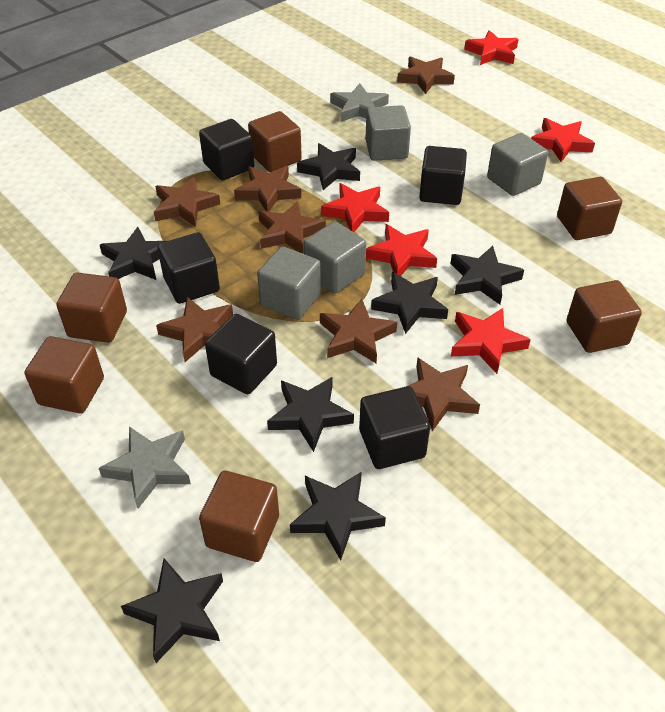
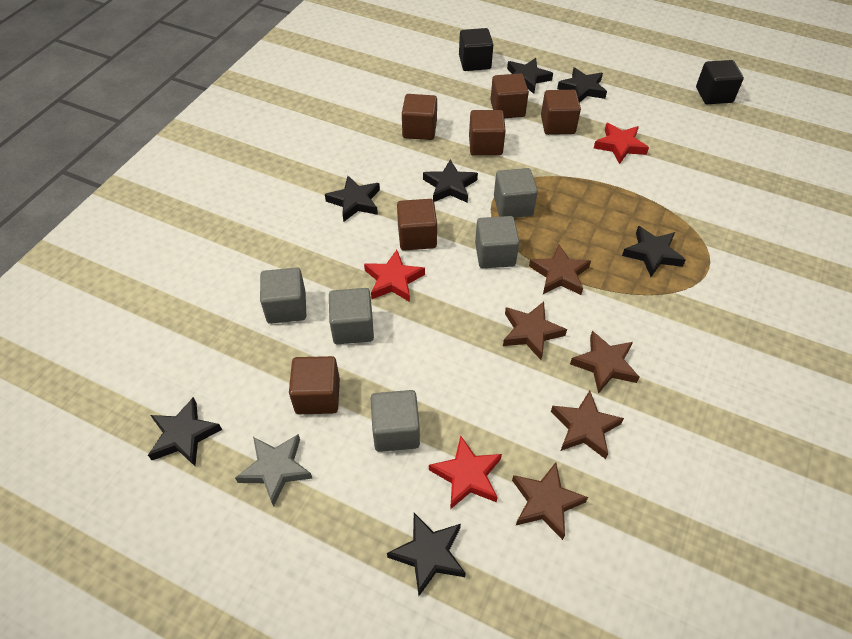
black cube: [157,232,220,304] [199,119,254,180] [205,314,277,394] [359,386,430,469] [419,146,467,205] = 5 -> [459,28,493,71] [696,60,744,104] = 2
brown star: [154,176,220,227] [156,297,233,362] [234,166,301,212] [258,201,326,254] [320,299,397,363] [397,56,455,94] [408,358,480,431] = 7 -> [503,302,567,360] [512,462,588,540] [529,244,591,295] [551,390,624,459] [570,331,639,394] = 5
grey cube: [257,246,321,320] [304,221,366,294] [365,105,411,161] [487,133,548,196] = 4 -> [260,267,306,324] [329,288,374,344] [371,390,420,452] [475,216,519,268] [494,168,538,218] = 5
grey star: [98,426,191,509] [330,83,389,122] = 2 -> [235,434,313,507] = 1
red star: [321,183,389,232] [366,224,437,276] [451,308,531,374] [464,30,519,65] [531,118,595,162] = 5 -> [364,250,425,302] [429,435,502,509] [594,123,649,164] = 3

